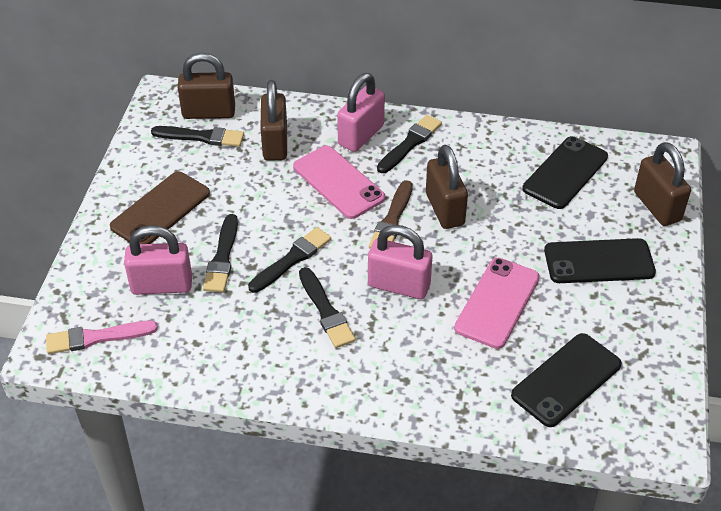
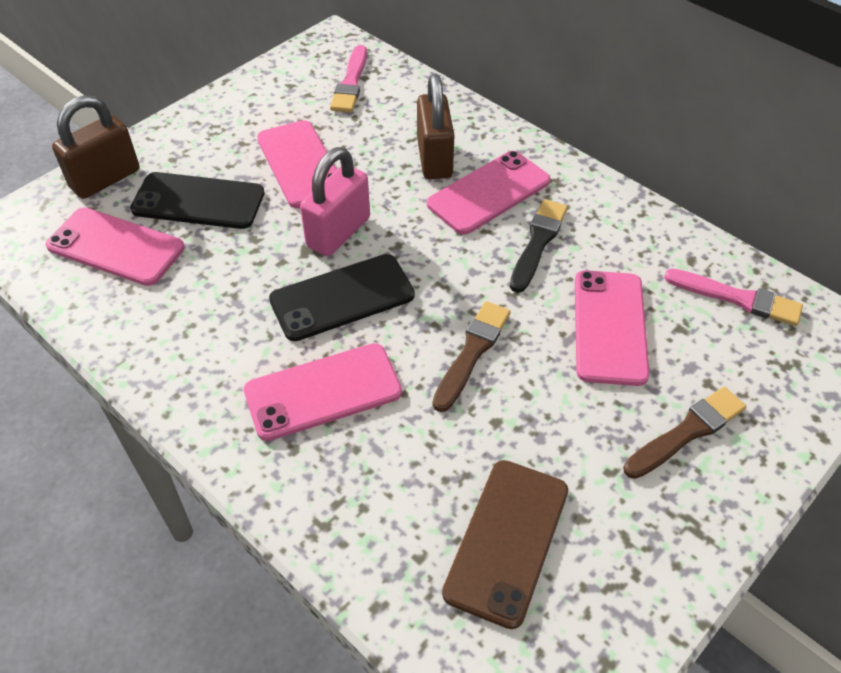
black brush: [151,126,244,147] [203,214,238,292] [248,227,331,293] [299,267,356,348] [377,115,442,173] = 5 -> [510,199,568,293] = 1
black phone: [511,333,622,427] [522,136,608,209] [544,238,656,283] = 3 -> [130,172,265,229] [269,254,415,341] = 2
brown brush: [369,180,413,248] = 1 -> [433,301,511,412] [623,387,746,479] = 2
brown padlock: [178,53,235,119] [260,80,287,161] [426,145,468,229] [634,142,691,226] = 4 -> [52,95,139,199] [417,73,455,179] = 2
pink brush: [46,321,158,354] = 1 -> [330,45,367,112] [664,268,803,326] = 2
pink padlock: [124,225,192,295] [337,73,385,152] [368,225,432,299] = 3 -> [300,147,370,256] = 1
pink phone: [293,146,385,219] [454,258,540,349] = 2 -> [46,208,185,286] [244,343,402,441] [257,120,337,208] [427,151,550,235] [575,270,649,386] = 5

